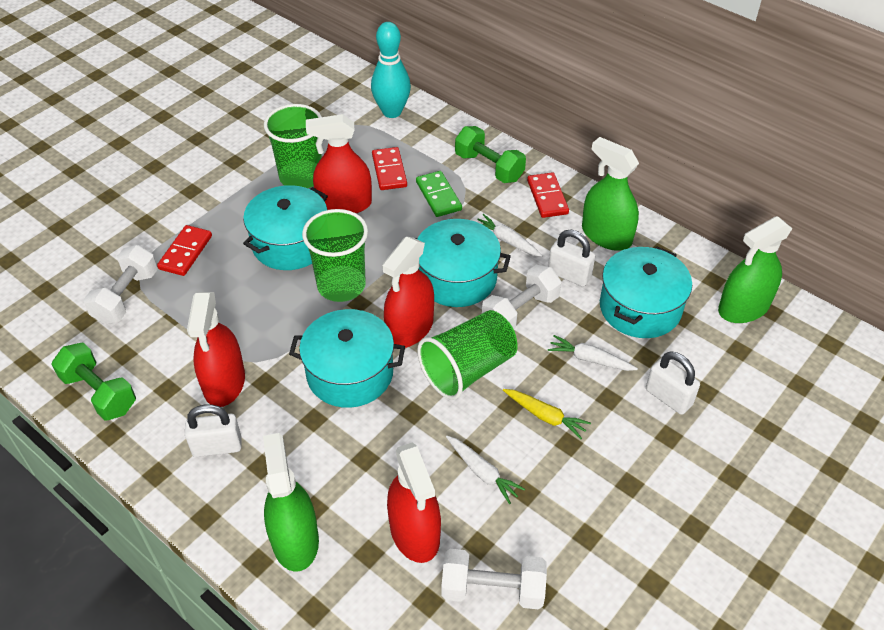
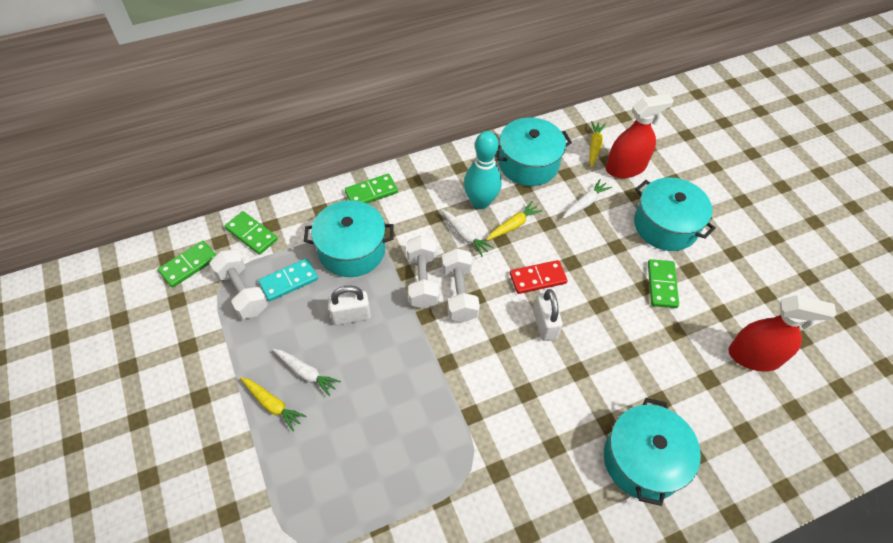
green cup: [264,104,322,188] [302,209,368,302] [417,310,518,400] = 3 -> none = 0
green domino: [416,171,462,217] = 1 -> [158,241,216,288] [224,211,278,255] [345,174,398,203] [648,259,679,308] = 4
green dumbbell: [51,343,136,421] [455,126,526,183] = 2 -> none = 0
green spray bottle: [263,433,319,572] [582,137,639,251] [718,216,793,323] = 3 -> none = 0
red domino: [157,225,212,276] [372,147,407,190] [527,172,569,218] = 3 -> [510,260,567,294] = 1
red spray bottle: [187,292,245,407] [306,114,372,213] [382,236,434,348] [387,442,441,563] = 4 -> [606,93,674,178] [728,295,837,372] = 2
turquoise domino: none = 0 -> [258,258,318,301] = 1
white padlock: [185,405,241,457] [548,230,595,287] [646,351,700,415] = 3 -> [328,286,371,325] [533,289,563,341] = 2
yellow carrot: [503,389,591,439] = 1 -> [240,377,306,431] [486,201,542,240] [589,121,606,167] = 3

